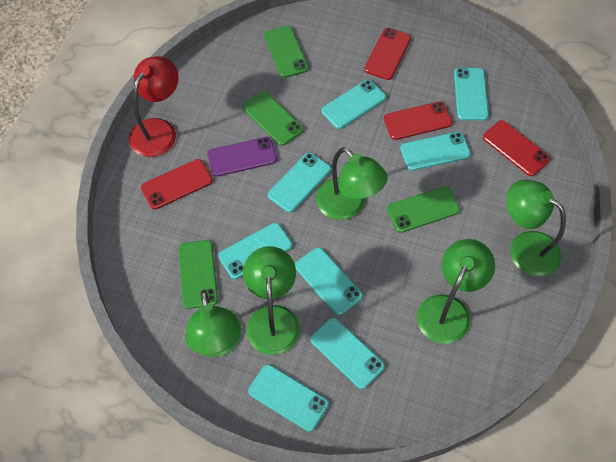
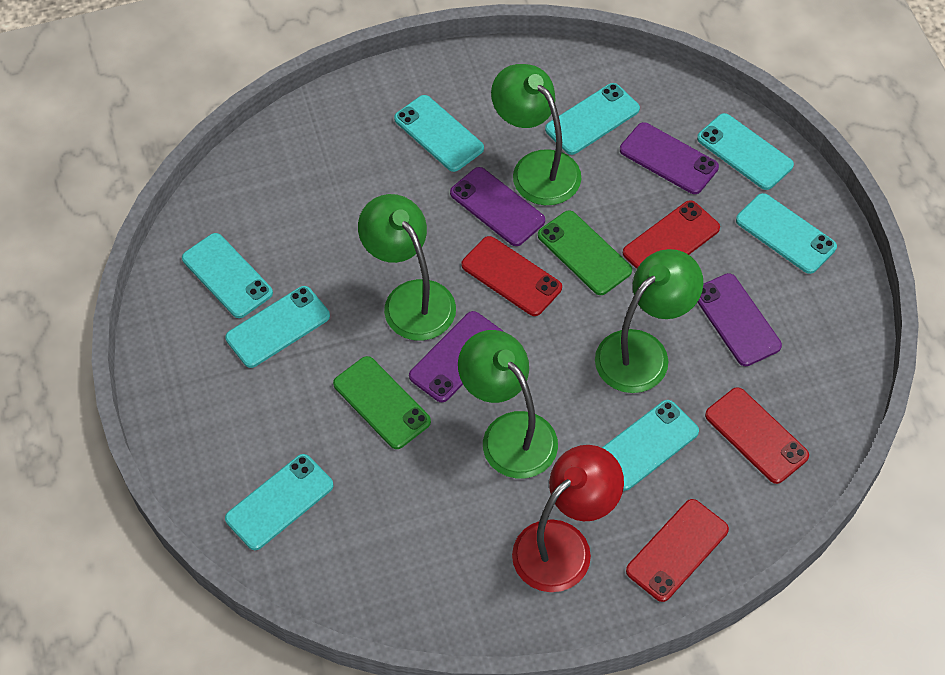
green lamp: [185,290,241,357] [243,246,300,355] [316,147,388,220] [417,239,495,344] [506,179,566,276] = 5 -> [358,194,456,341] [458,330,558,479] [491,64,581,205] [595,249,703,393] = 4
green phone: [178,240,218,309] [242,91,303,146] [264,26,308,78] [387,187,460,233] = 4 -> [333,356,431,449] [538,210,632,295] = 2
purple phone: [207,137,277,177] = 1 -> [409,311,504,402] [450,167,545,246] [620,122,719,194] [697,273,782,366] = 4

